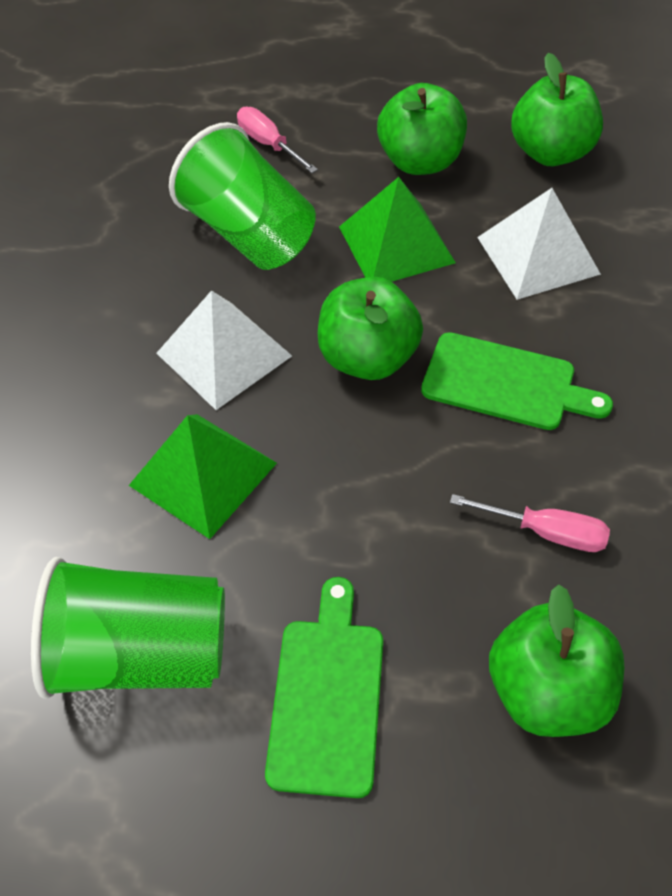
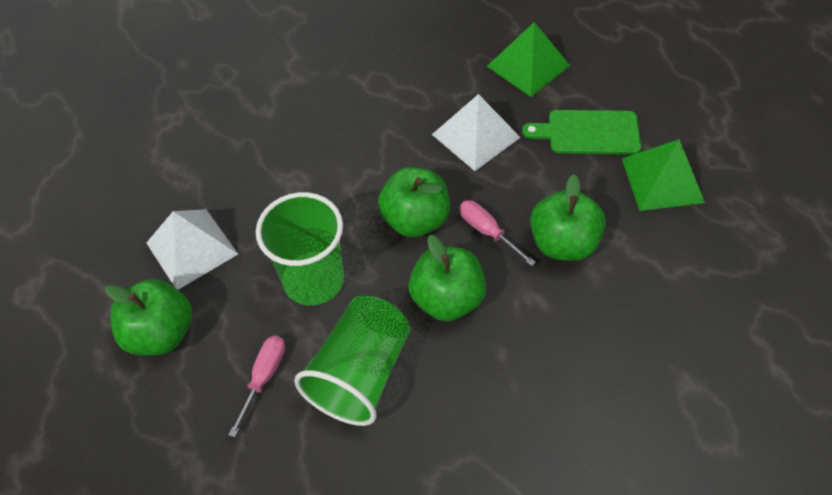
green cutting board: [265,577,383,798] [421,332,613,430] = 2 -> [522,110,641,155] = 1

